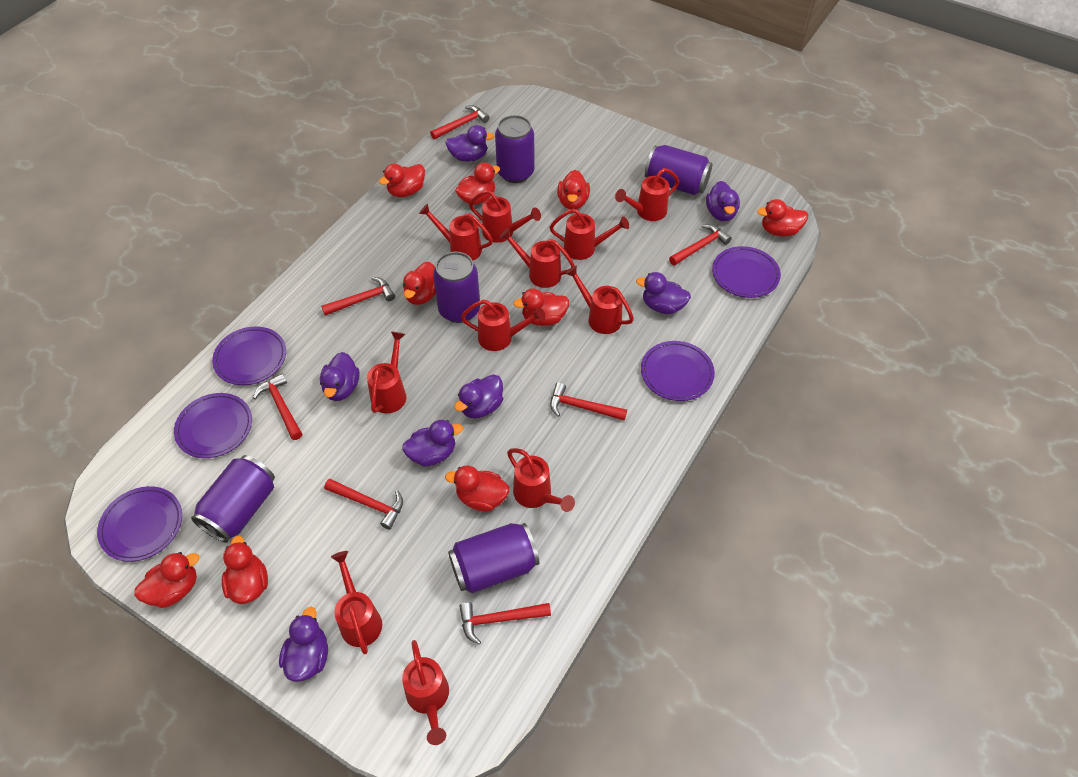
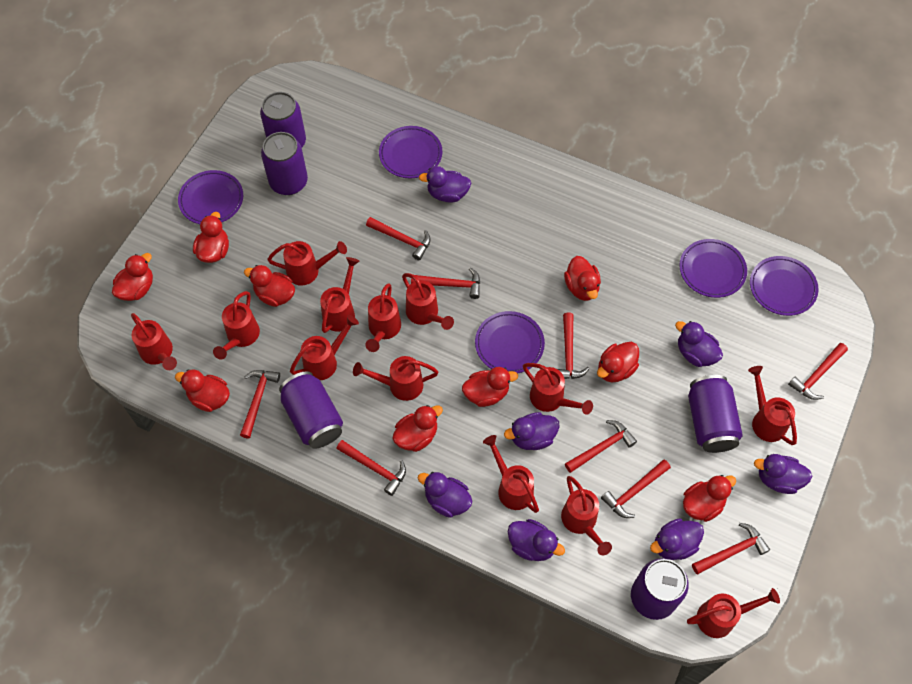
red hammer: [253,373,302,440] [321,277,395,316] [324,478,403,530] [430,105,490,139] [459,602,551,645] [550,382,627,421] [669,224,732,265] = 7 -> [240,370,280,439] [336,440,406,496] [366,217,431,260] [411,267,480,299] [558,313,589,379] [565,420,637,473] [601,460,671,518] [692,523,770,574] [788,343,848,400] = 9
red watering can: [331,551,382,654] [367,331,406,413] [402,640,449,745] [419,204,493,261] [461,299,546,351] [469,190,541,243] [499,228,575,288] [507,448,575,512] [550,209,629,260] [565,265,634,334] [615,168,679,221] = 11 -> [131,313,177,370] [213,291,260,359] [267,241,347,286] [290,315,359,380] [320,257,359,333] [353,356,439,401] [365,283,401,352] [402,273,454,330] [483,435,539,513] [523,363,593,415] [561,476,612,555] [687,588,780,638] [748,366,797,445] = 13

